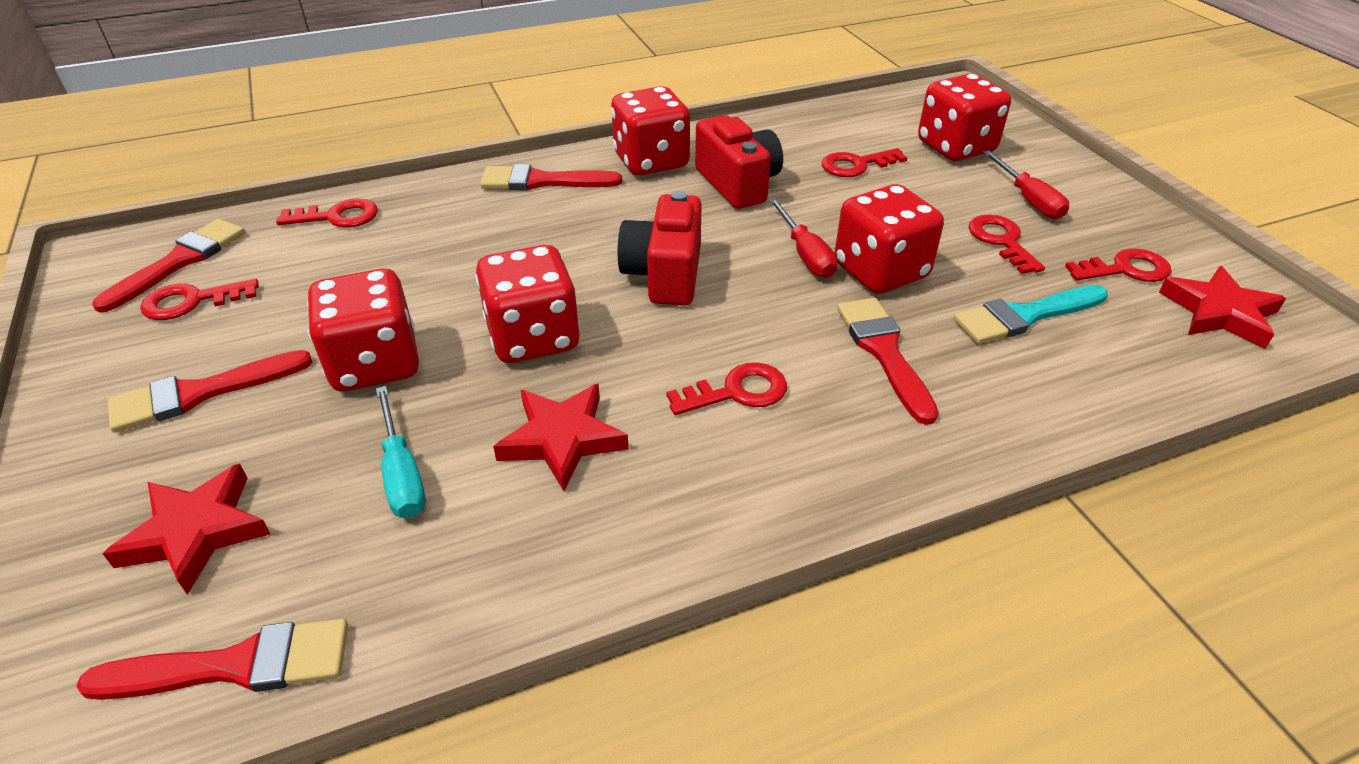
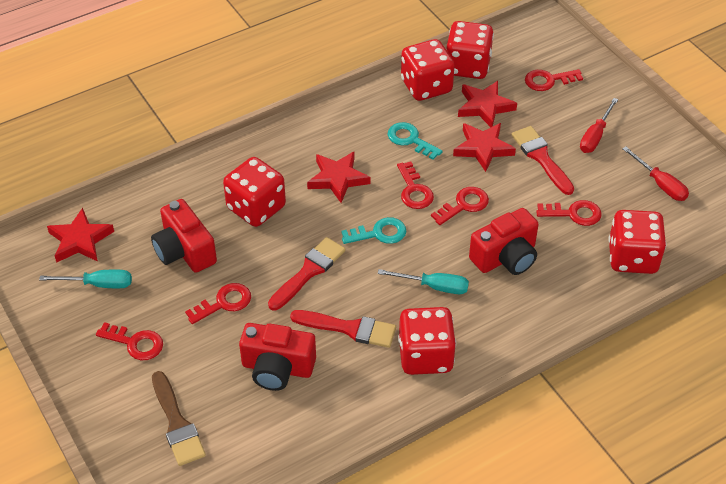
brown brush: none = 0 -> [152,371,206,466] = 1
red brush: [76,619,348,700] [92,219,245,312] [108,350,312,433] [480,164,622,190] [837,298,939,425] = 5 -> [268,237,346,310] [290,310,396,348] [511,126,574,195] = 3
red camera: [617,191,702,305] [695,115,783,209] = 2 -> [151,199,217,273] [239,323,316,391] [469,208,539,275] = 3
red star: [103,464,271,595] [493,384,629,491] [1159,266,1286,349] = 3 -> [47,208,114,263] [307,152,370,203] [453,123,516,172] [458,81,517,127] = 4
turquoise brush: [953,285,1108,344] = 1 -> none = 0
turquoise key: none = 0 -> [341,217,406,244] [387,122,443,160] = 2
turquoise screwdriver: [376,386,426,518] = 1 -> [39,270,132,288] [378,269,469,294] = 2

